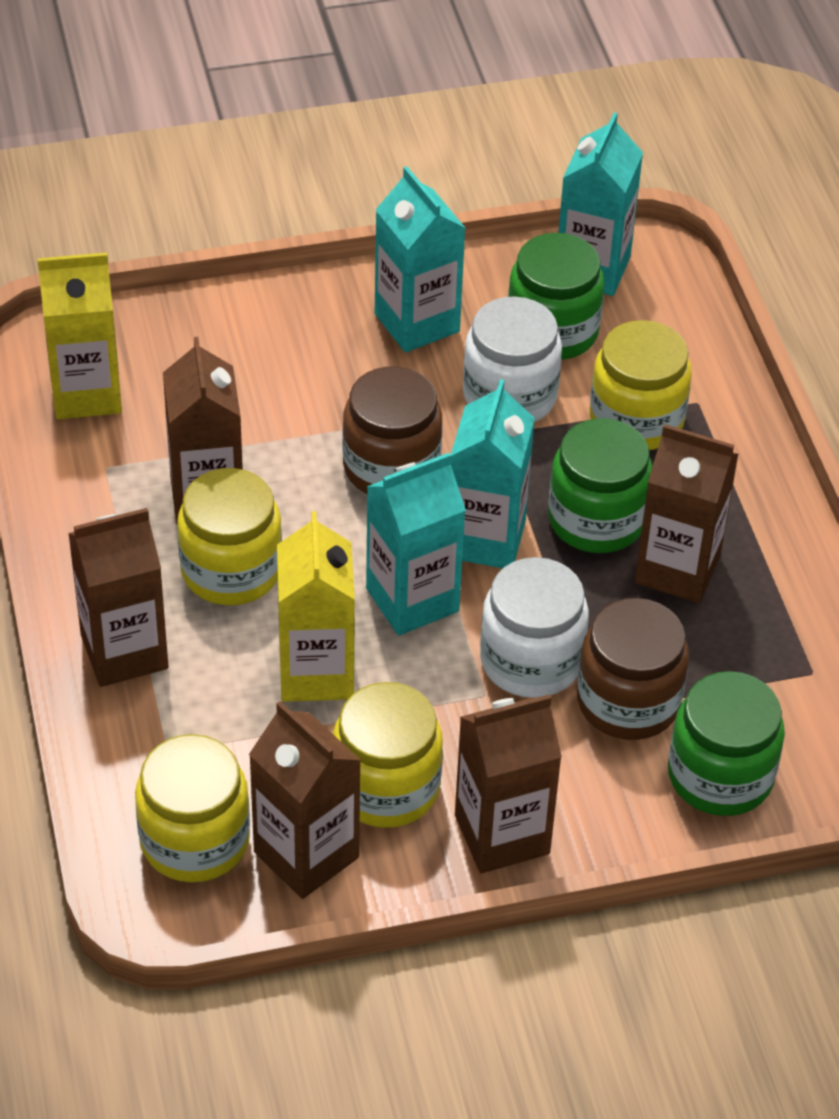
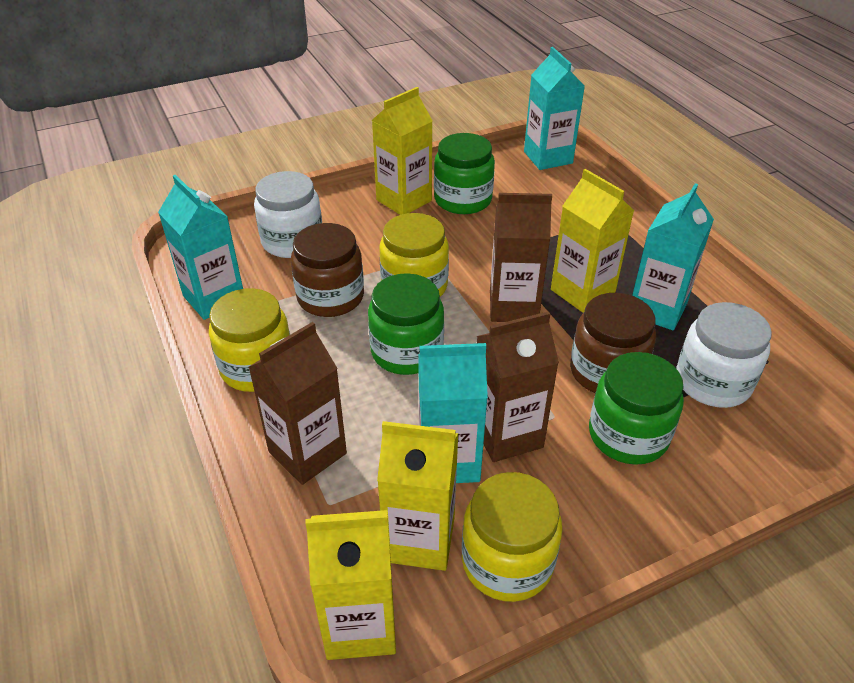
brown carton: [68,508,168,687] [163,337,243,524] [249,701,361,899] [455,694,562,873] [635,424,738,603] = 5 -> [249,322,347,485] [477,311,559,462] [490,193,552,322] = 3
yellow carton: [37,252,122,419] [277,511,355,702] = 2 -> [305,510,396,660] [372,87,432,215] [377,421,458,571] [551,169,634,313] = 4
yellow jar: [135,734,250,882] [177,468,282,605] [333,682,443,828] [590,320,692,450] = 4 -> [209,288,290,392] [380,213,449,297] [462,472,563,602] = 3

